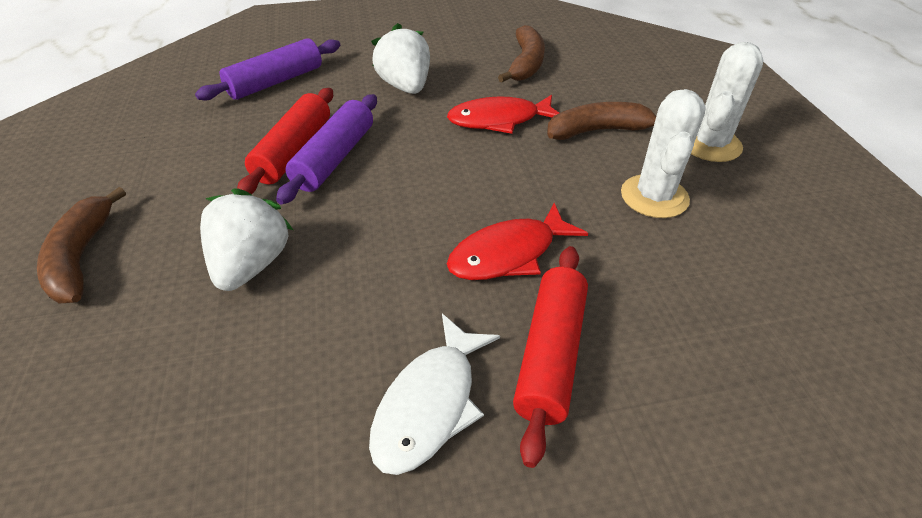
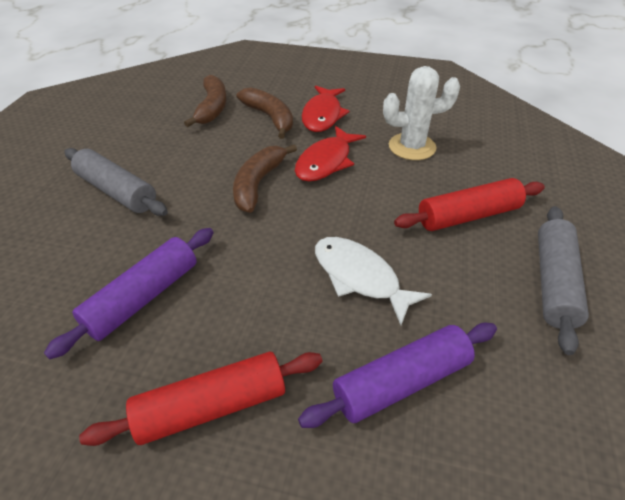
grey rolling pin: none = 0 -> [65,148,168,216] [538,206,589,355] = 2
white cactus: [621,89,706,218] [691,42,764,162] = 2 -> [383,66,460,160] = 1
white strawberry: [200,188,293,291] [371,23,430,94] = 2 -> none = 0

